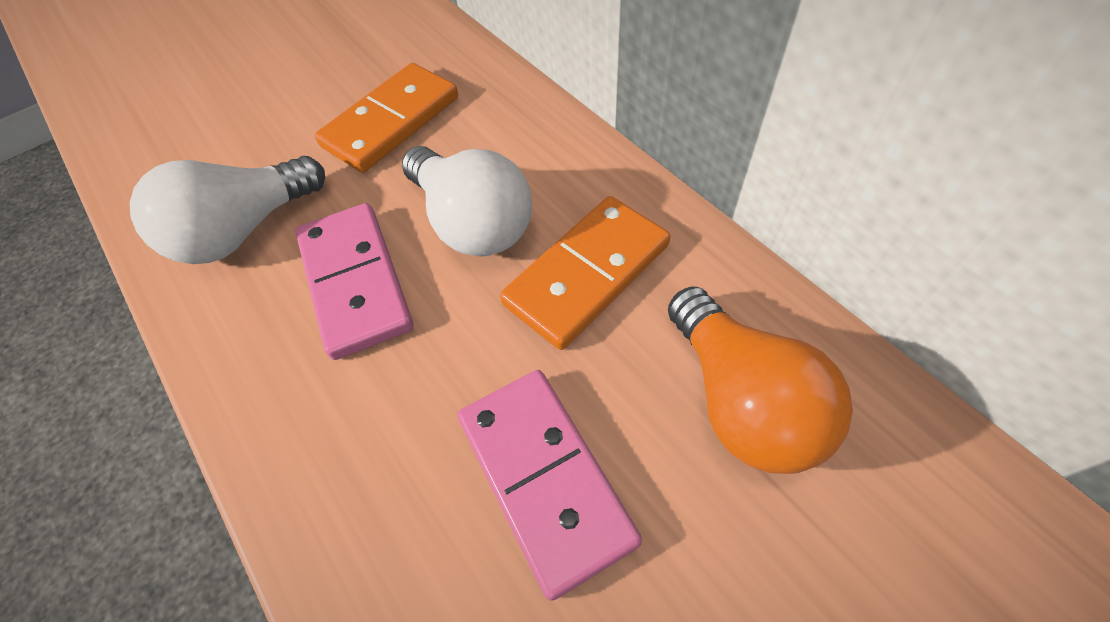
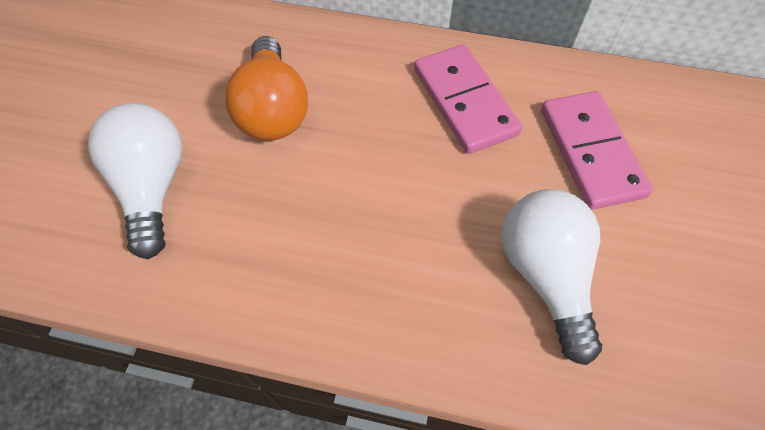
orange domino: [315,63,458,173] [500,196,670,350] = 2 -> none = 0

